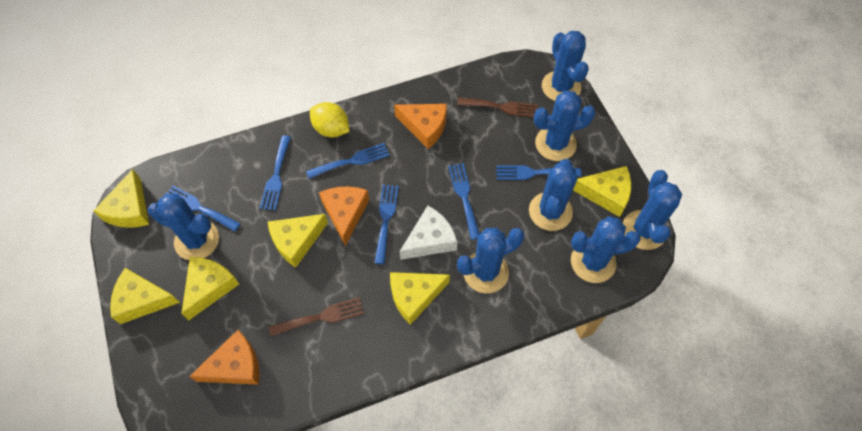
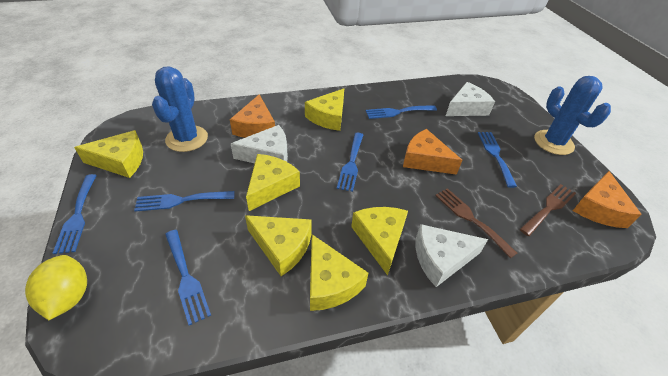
blue cactus: [148,194,219,260] [457,228,524,293] [529,159,577,231] [533,91,595,161] [542,31,589,101] [571,216,641,283] [623,170,682,250] = 7 -> [152,66,208,152] [534,76,611,155] = 2
white cheese: [400,206,457,260] = 1 -> [231,125,288,163] [415,224,488,287] [446,82,495,116] = 3

